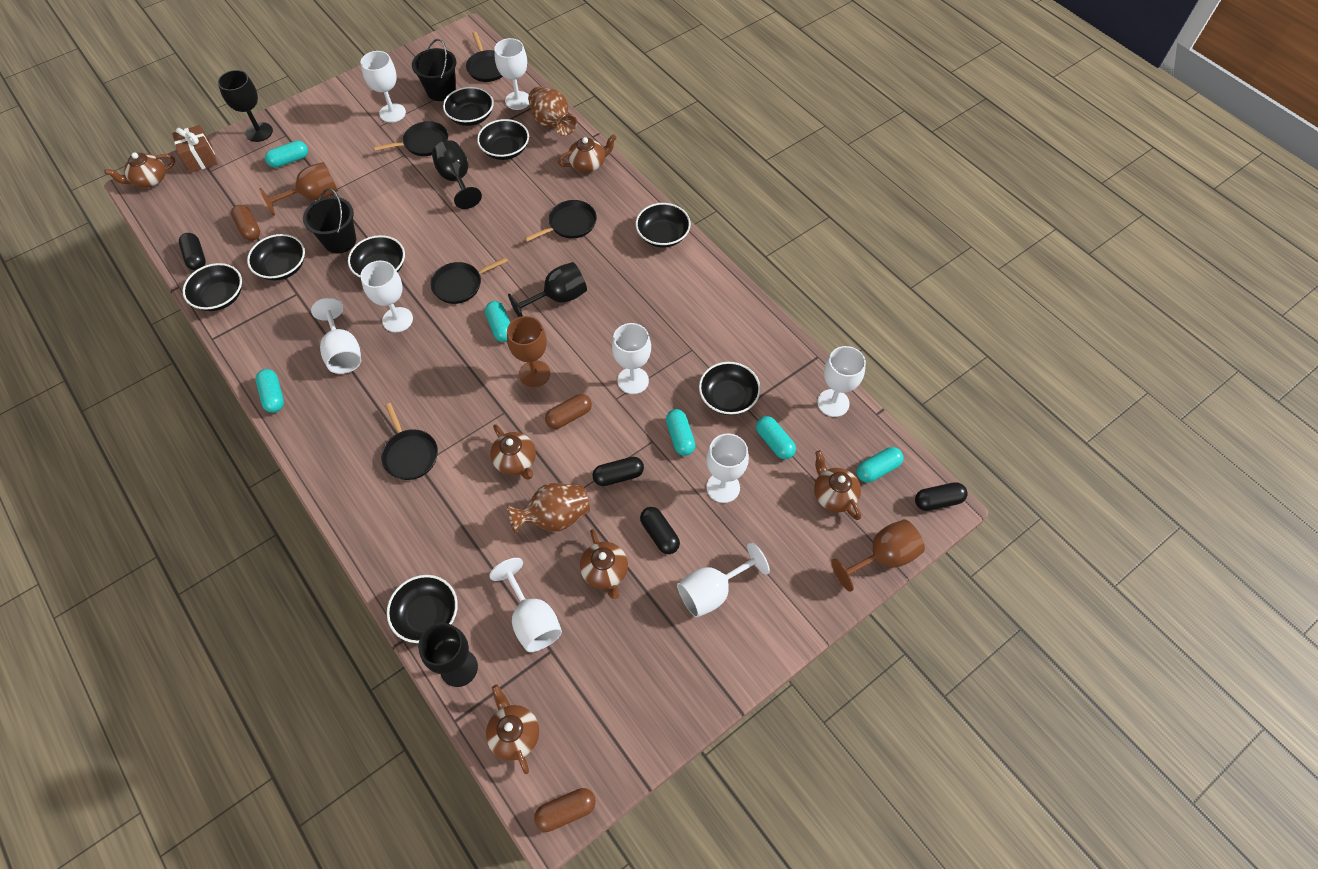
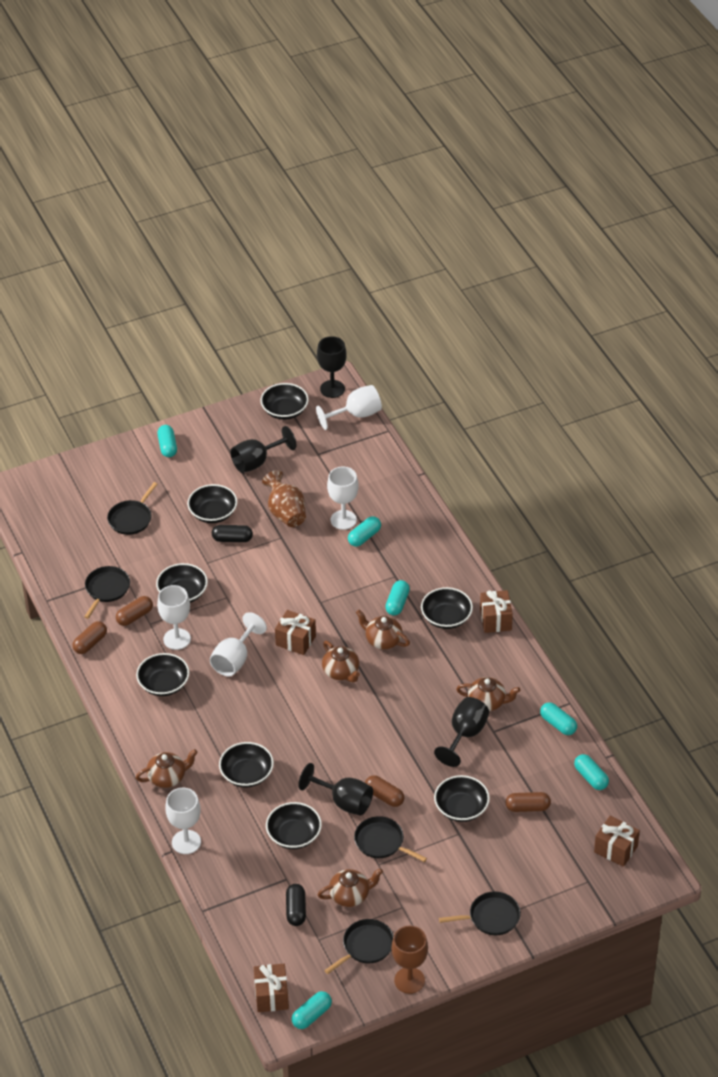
black bucket: [303,188,356,254] [412,39,456,101] = 2 -> none = 0
black capsule: [179,233,206,270] [592,457,644,486] [640,507,680,554] [915,482,967,511] = 4 -> [212,525,253,542] [286,884,306,926] = 2
brown capsule: [231,205,260,241] [534,788,596,832] [545,394,592,429] = 3 -> [73,621,107,654] [116,596,153,626] [365,775,405,807] [506,792,551,812] = 4
brown gift: [172,125,217,173] = 1 -> [254,964,289,1012] [275,610,316,655] [480,590,513,633] [594,816,640,867] = 4
brown goblet: [259,162,338,215] [507,316,550,387] [831,519,925,592] = 3 -> [391,926,428,994] = 1
brown teapot: [104,153,175,188] [486,685,539,774] [490,424,536,480] [558,134,617,172] [580,529,628,599] [814,450,861,520] = 6 -> [136,749,198,788] [318,868,383,907] [322,641,360,682] [356,610,410,649] [456,677,520,711] = 5
brown vase: [507,483,590,534] [528,87,577,136] = 2 -> [262,470,306,527] = 1
white goblet: [311,298,361,374] [360,260,413,332] [361,51,406,123] [489,558,562,652] [494,38,530,110] [612,323,651,394] [677,542,770,617] [706,434,749,503] [817,346,866,417] = 9 -> [157,585,191,650] [165,788,201,854] [210,612,267,677] [316,385,382,430] [327,467,358,530] = 5

